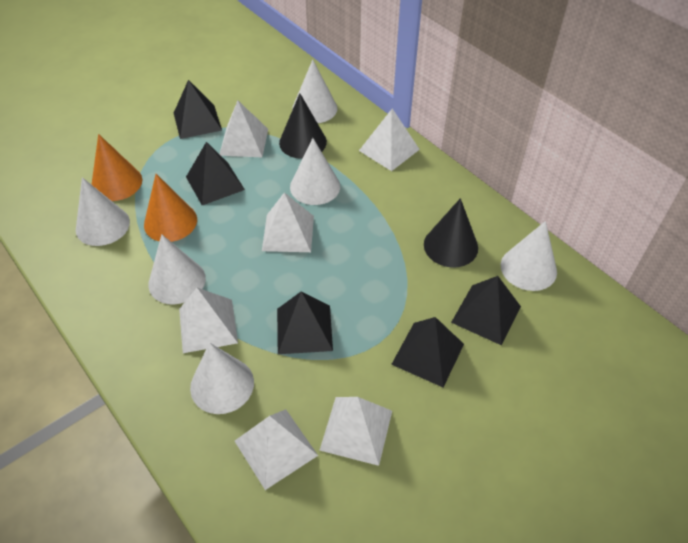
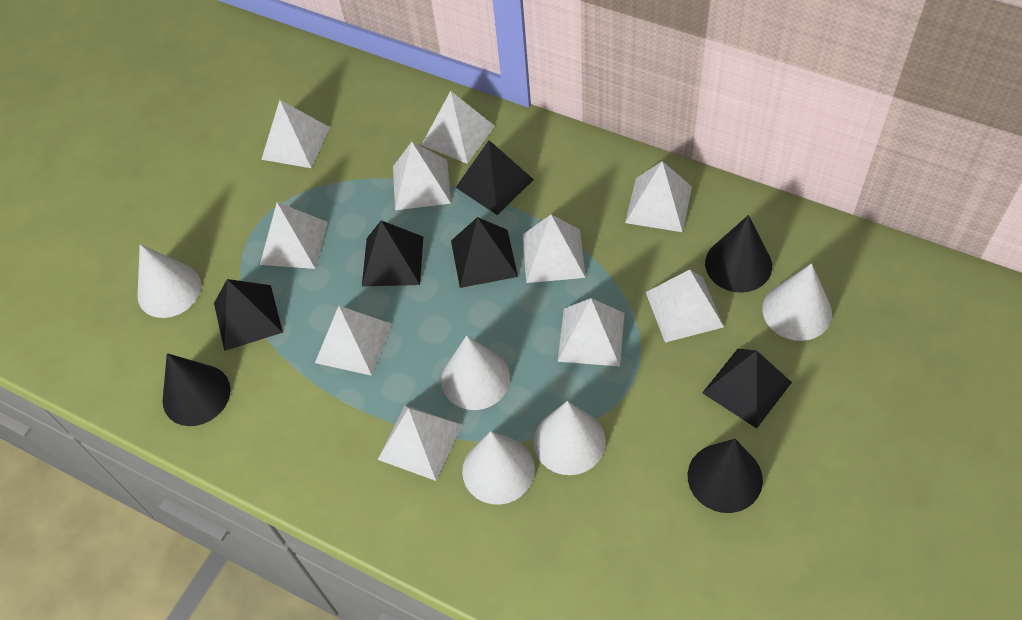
black cone: [279,93,327,159] [424,198,478,267] = 2 -> [163,353,230,426] [688,439,763,513] [705,215,772,293] = 3
orange cone: [91,134,142,201] [144,174,197,242] = 2 -> none = 0
white cone: [76,177,130,246] [148,234,206,305] [190,343,254,414] [290,138,340,205] [292,60,338,123] [501,221,557,291] = 6 -> [137,244,201,318] [441,335,510,410] [462,431,535,505] [533,401,606,475] [762,263,832,341] = 5
white pyramid: [179,288,238,353] [220,100,268,157] [235,409,318,490] [262,192,314,252] [319,397,392,466] [359,108,420,171] = 6 -> [260,202,328,269] [261,100,330,168] [315,306,392,376] [378,405,462,481] [393,142,451,210] [421,91,495,164] [523,215,586,283] [558,298,625,366] [625,161,692,232] [646,269,724,343] = 10

